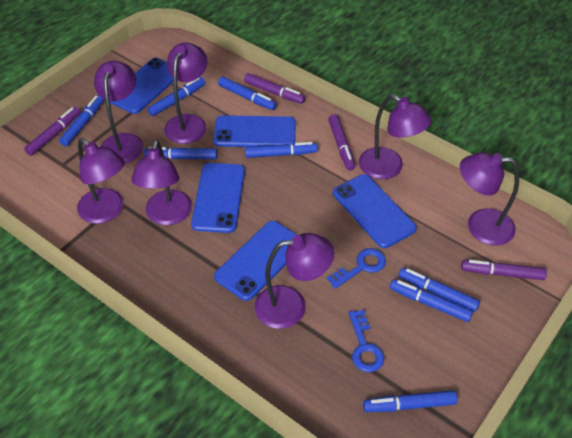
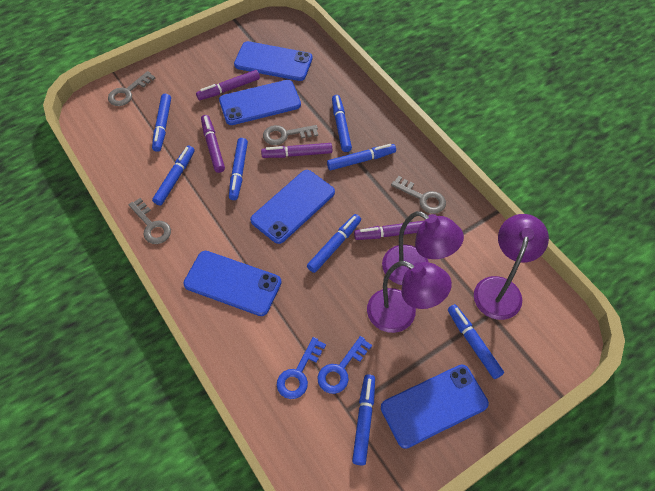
grey key: none = 0 -> [108,71,155,106] [128,198,171,244] [263,125,318,145] [391,176,446,214] = 4
purple lamp: [77,138,125,224] [94,61,143,163] [131,140,192,225] [164,43,207,144] [255,233,334,329] [359,94,432,179] [460,152,519,245] = 7 -> [367,261,452,333] [382,211,464,285] [474,214,549,320] = 3

